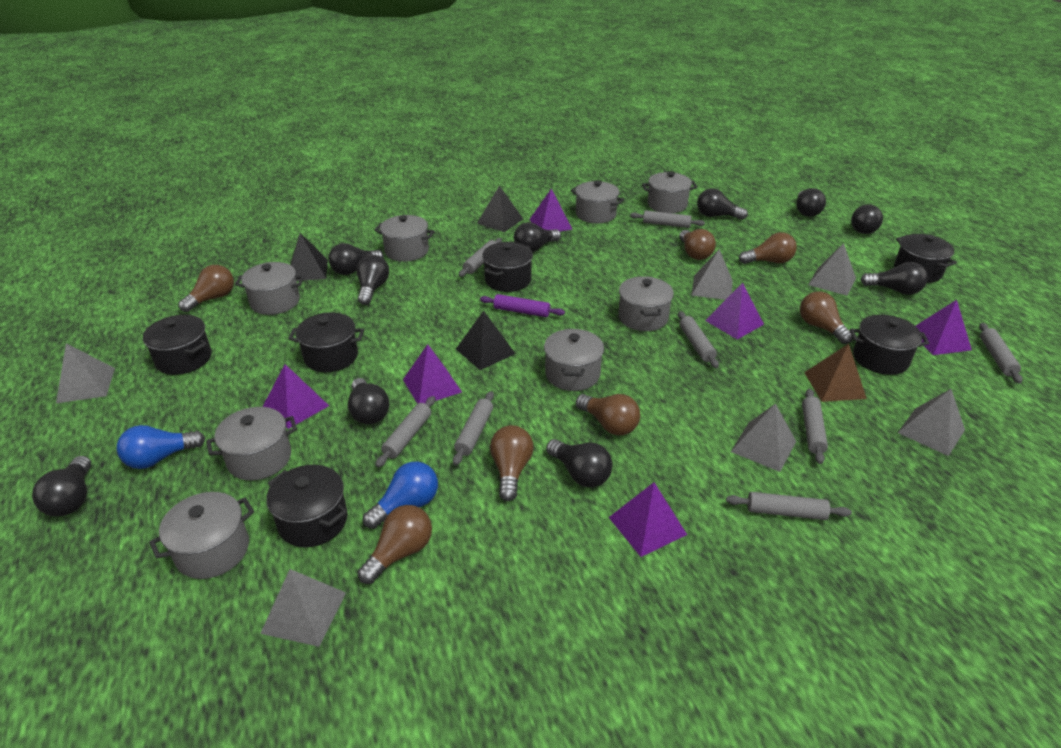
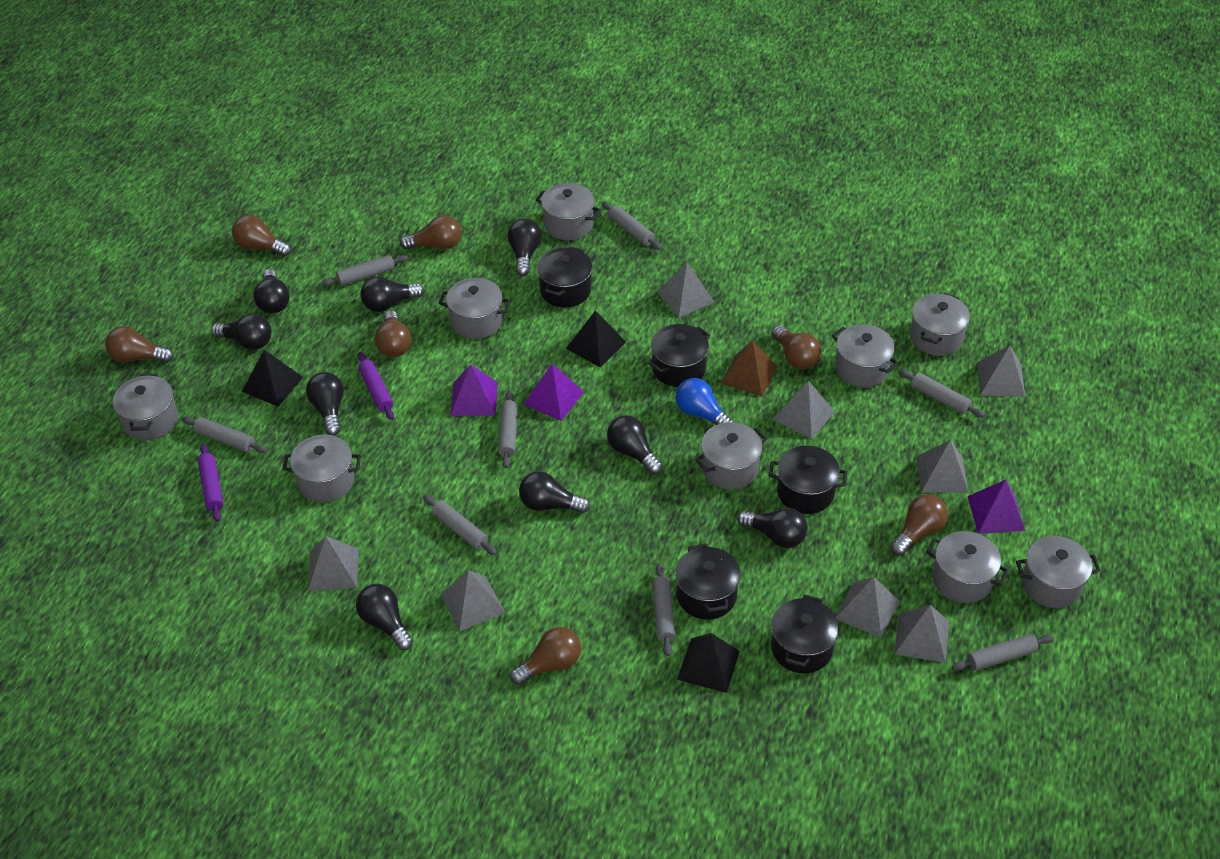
black light bulb: [32,456,91,516] [328,243,384,275] [348,378,389,424] [356,255,389,305] [514,222,561,252] [546,439,612,487] [697,188,748,220] [796,188,826,217] [851,204,883,234] [860,262,928,295] = 10 -> [211,314,272,350] [253,269,290,314] [306,372,344,436] [356,584,413,650] [360,276,424,312] [507,218,542,276] [519,471,590,513] [607,415,662,474] [737,508,807,548] = 9
black pot: [143,315,212,375] [266,465,348,547] [288,312,364,372] [482,242,533,292] [850,315,929,375] [894,234,957,283] = 6 -> [537,246,592,307] [648,324,711,387] [675,543,741,620] [769,446,848,514] [771,595,839,673] = 5
blue light bulb: [117,425,205,469] [363,461,438,529] = 2 -> [676,378,734,425] = 1
grey pot: [149,492,254,579] [206,407,297,481] [235,262,304,315] [375,215,435,262] [544,329,604,391] [571,181,624,224] [618,276,674,331] [642,171,697,213] = 8 -> [113,374,178,441] [283,435,361,502] [439,278,511,339] [535,183,601,240] [695,422,767,489] [832,324,899,388] [910,293,970,356] [926,531,1009,603] [1016,536,1101,608] = 9
grey pyramid: [56,344,115,403] [260,569,346,647] [692,249,733,300] [731,403,796,472] [808,243,856,296] [898,389,965,456] = 6 -> [308,536,359,591] [440,570,505,631] [657,262,714,317] [773,381,835,439] [836,577,899,638] [895,605,949,663] [916,440,969,493] [977,345,1025,397] = 8
purple pyramid: [262,364,329,429] [403,344,462,404] [529,189,572,231] [609,482,687,557] [705,283,764,340] [916,300,972,355] = 6 -> [451,364,497,416] [523,364,584,421] [967,480,1025,534] = 3
purple rolling pin: [480,294,565,317] = 1 -> [198,443,223,522] [358,352,394,420] = 2

